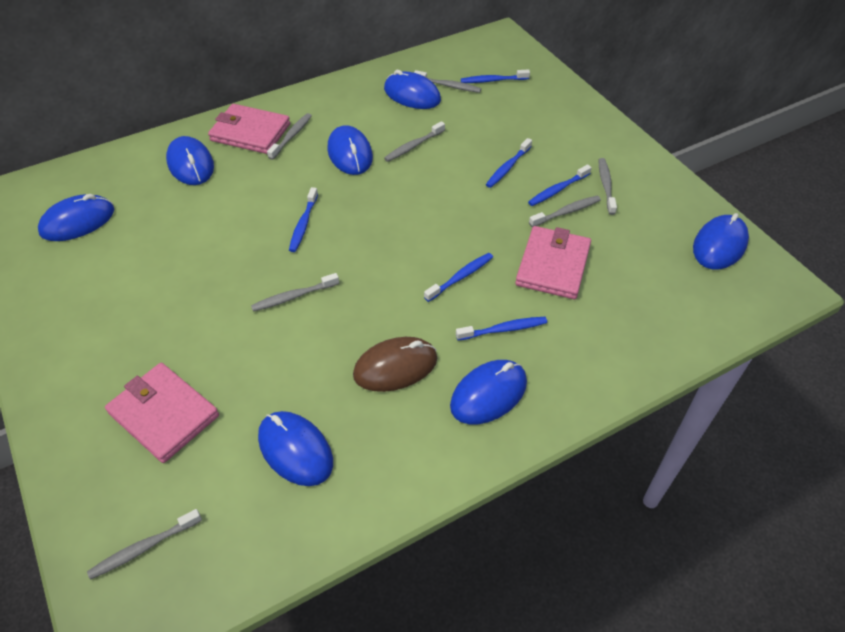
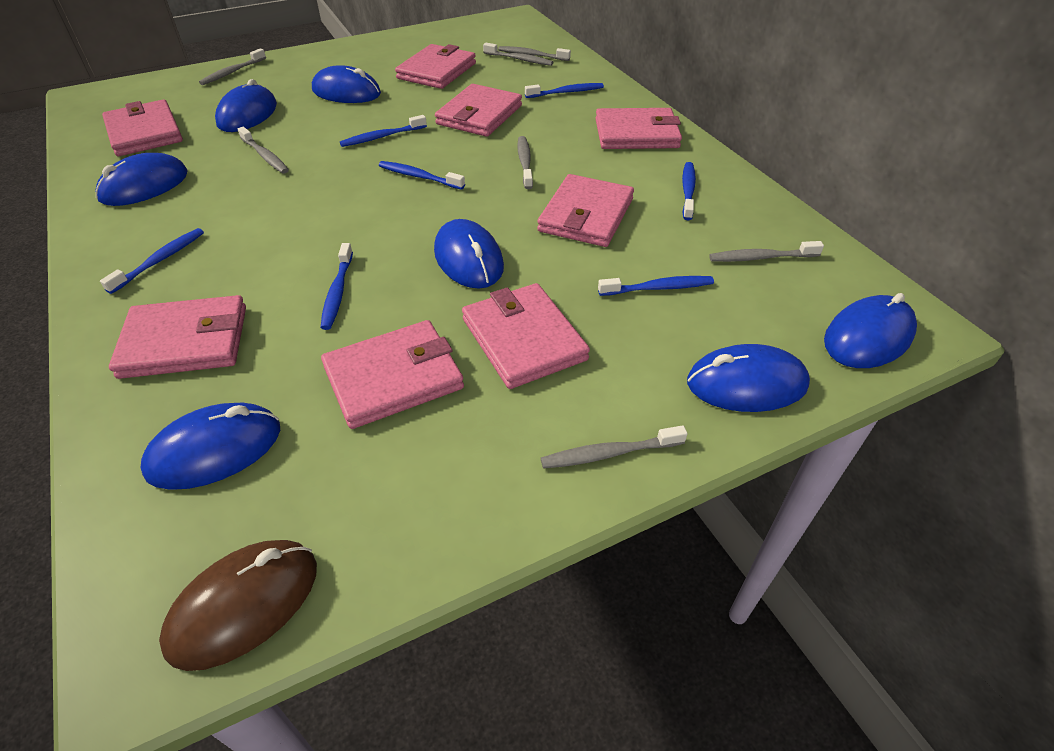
blue toothbrush: [289,187,318,252] [424,253,493,302] [456,317,547,340] [461,69,530,83] [486,138,532,188] [528,164,592,206] = 6 -> [100,228,204,294] [320,243,353,330] [340,115,427,147] [379,161,465,190] [525,83,604,98] [598,276,714,296] [682,162,696,220] = 7
pink wallet: [105,363,219,463] [208,104,290,154] [515,226,591,299] = 3 -> [102,99,183,156] [109,295,246,379] [321,320,464,429] [395,44,476,89] [435,84,522,137] [462,283,590,389] [537,174,634,247] [595,108,682,149] = 8

